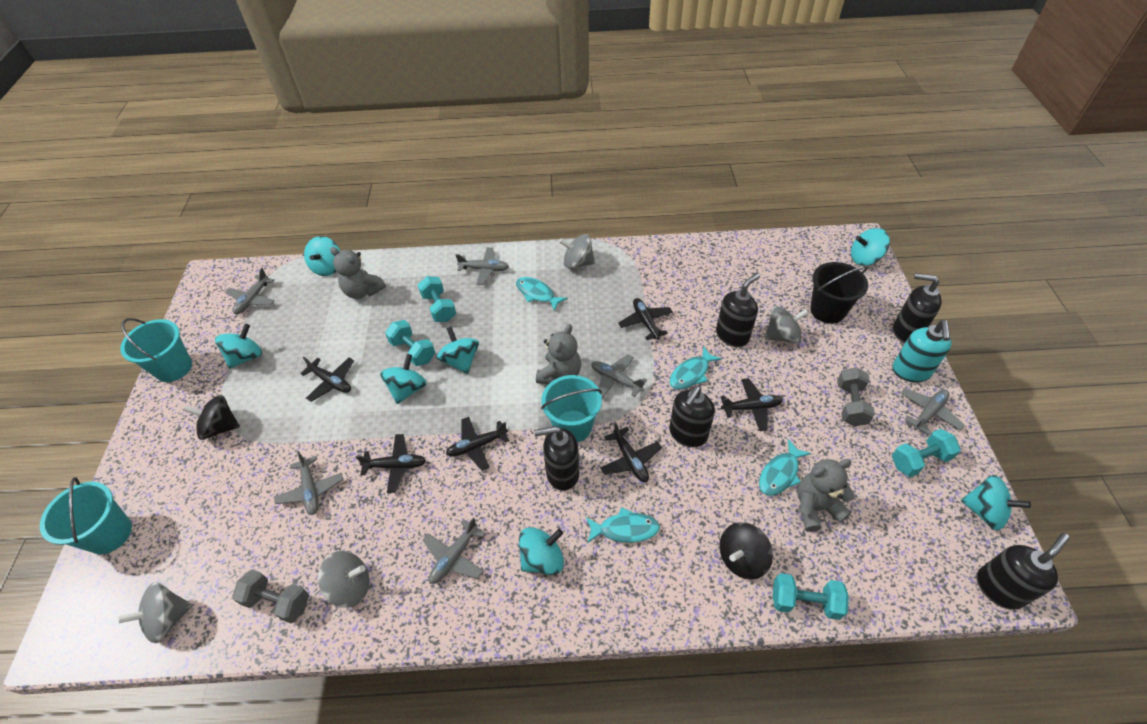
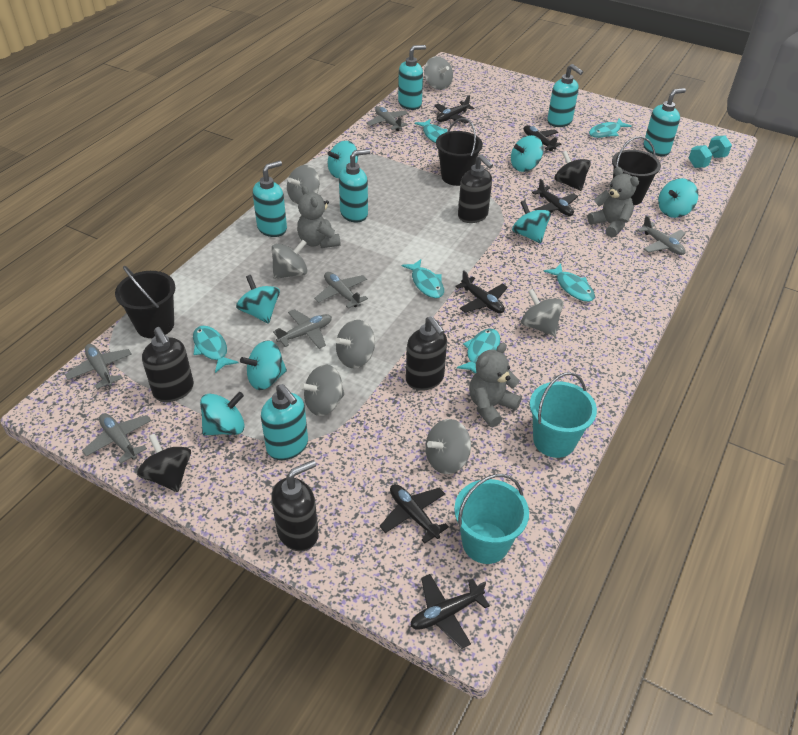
black bucket: [810,262,868,324] = 1 -> [115,266,175,338] [436,118,483,186] [612,136,661,206] = 3
black soap dispenser: [534,426,579,491] [669,386,715,447] [716,273,760,347] [893,273,942,343] [977,533,1070,610] = 5 -> [142,327,194,402] [271,460,319,552] [406,316,447,391] [458,155,493,223] = 4
grey dumbbell: [232,570,309,623] [837,367,875,426] = 2 -> none = 0
grey spinning top: [117,582,192,643] [318,551,369,608] [559,234,595,269] [765,306,809,344] = 4 -> [271,240,308,279] [287,165,320,204] [300,364,345,416] [336,320,375,368] [424,56,453,90] [425,419,471,474] [521,289,564,336] = 7
turquoise bucket: [40,477,132,554] [120,318,192,382] [541,375,602,442] = 3 -> [454,474,529,564] [530,372,597,458] = 2
turquoise dumbbell: [385,320,435,366] [418,276,456,322] [773,573,849,620] [892,429,961,477] = 4 -> [689,135,732,168] = 1
turquoise fish: [516,277,568,311] [586,507,660,543] [670,347,722,389] [759,439,811,496] = 4 -> [193,326,239,373] [402,259,444,298] [415,119,447,143] [457,329,500,374] [543,264,595,302] [589,119,632,138] = 6
turquoise soap dispenser: [893,320,952,383] = 1 -> [253,161,287,237] [261,384,308,460] [339,149,370,222] [398,45,426,110] [547,64,583,127] [643,88,686,156] = 6

